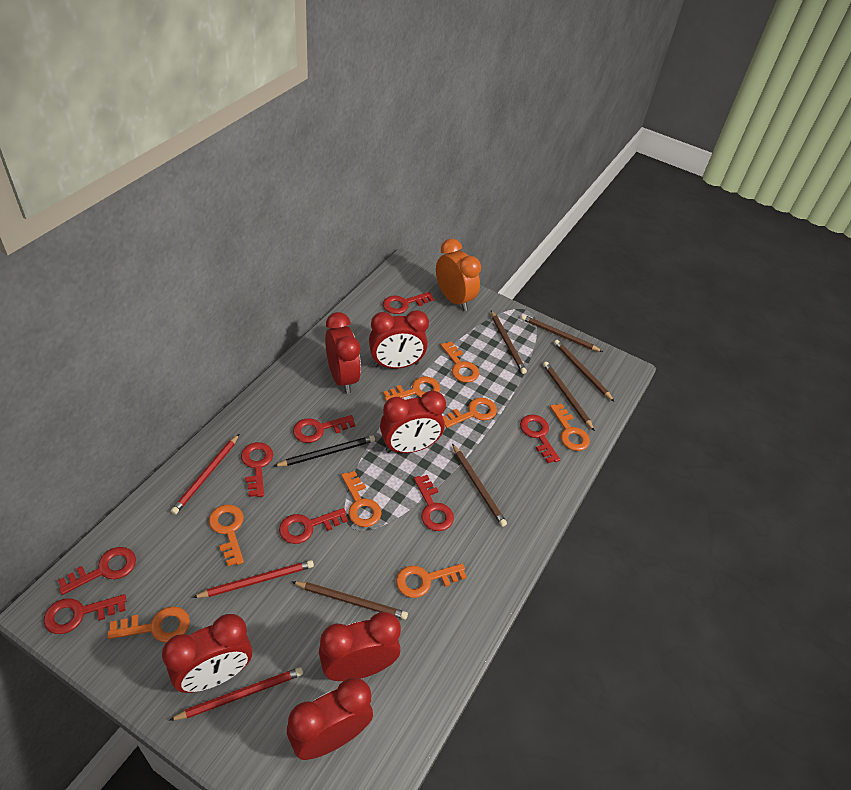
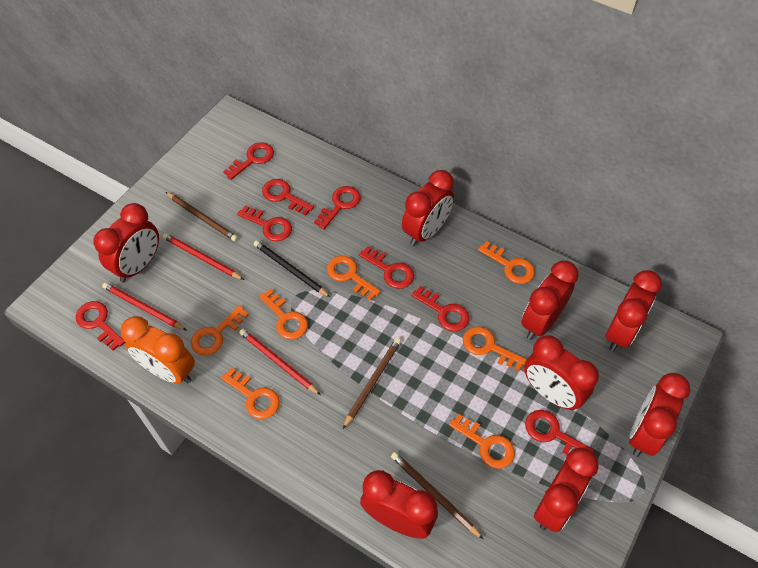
brown pencil: [292,581,408,620] [452,444,507,527] [491,310,527,374] [521,315,603,352] [543,362,595,431] [554,340,614,401] = 6 -> [166,192,238,241] [343,338,401,429] [391,452,483,539] = 3
orange key: [107,606,190,642] [209,504,244,566] [341,471,382,527] [383,377,440,401] [396,563,467,598] [441,341,479,383] [443,398,497,428] [550,404,590,451] = 8 -> [191,305,249,356] [221,368,280,419] [259,289,308,340] [327,256,381,300] [449,414,515,469] [463,326,527,371] [478,241,535,284] = 7
red clock: [162,614,252,693] [287,678,373,760] [319,612,401,681] [325,312,361,394] [369,310,429,369] [380,391,446,453] = 6 -> [93,203,159,283] [360,470,438,539] [402,170,454,246] [521,261,579,340] [524,335,599,411] [534,447,599,532] [605,270,662,352] [629,373,690,457] = 8

